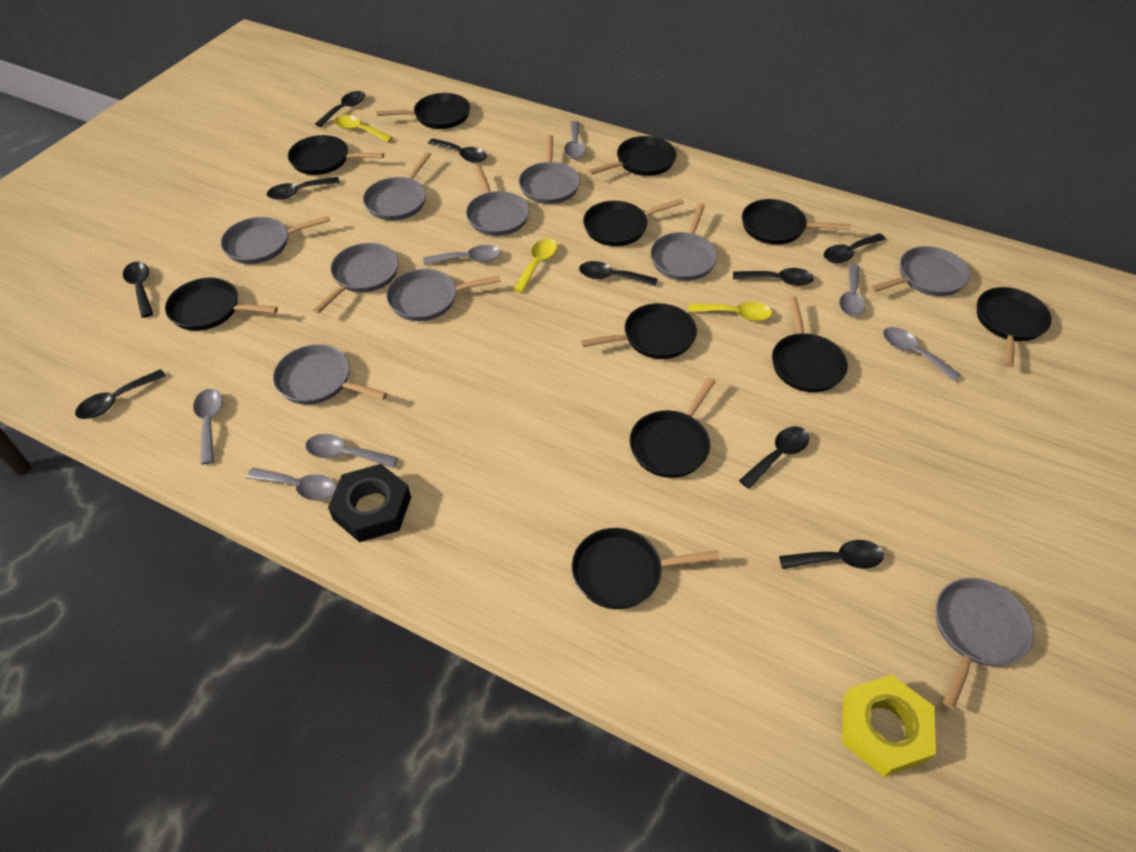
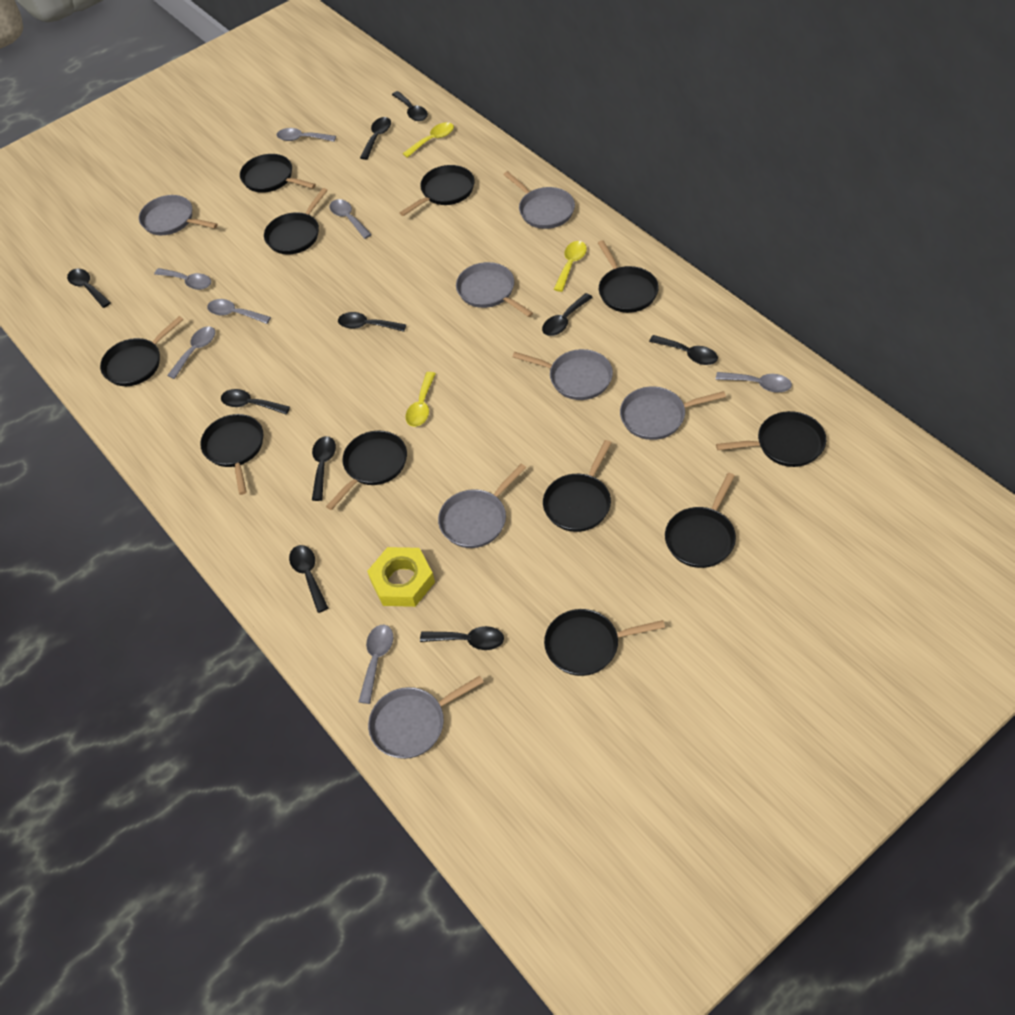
black nut: [328,464,411,542] = 1 -> none = 0
grey pan: [221,216,330,264] [273,344,387,405] [313,243,399,313] [363,152,431,221] [386,269,501,321] [466,165,530,236] [519,135,580,204] [650,203,717,281] [871,246,970,296] [936,578,1034,709] = 10 -> [139,195,218,235] [368,676,484,759] [438,464,526,548] [456,262,533,317] [503,171,575,229] [513,349,613,400] [620,387,726,440] = 7

